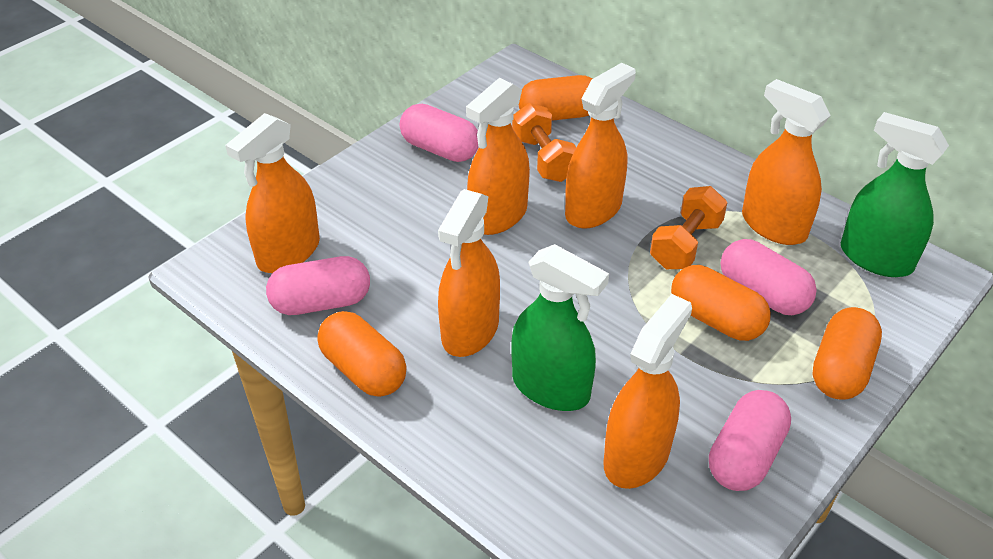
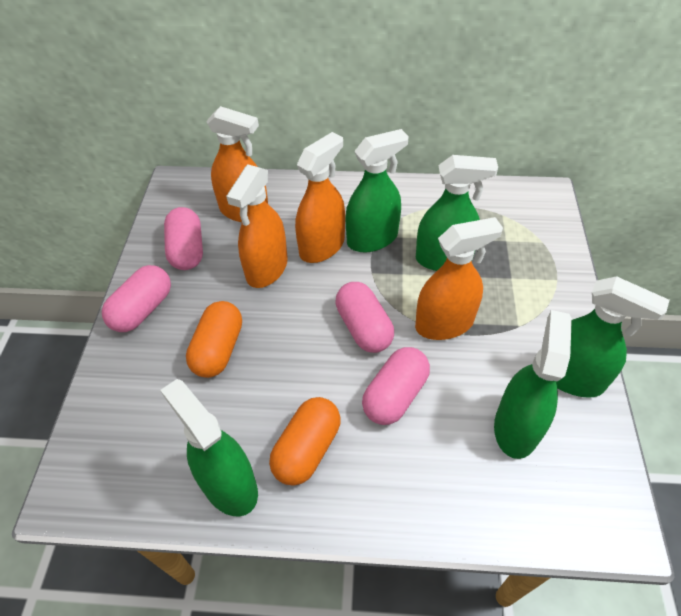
green spray bottle: [511,244,609,411] [841,112,949,277] = 2 -> [160,379,258,517] [346,129,409,252] [416,155,498,271] [494,310,572,459] [556,276,670,398] = 5
orange capsule: [317,311,407,397] [519,75,593,121] [671,265,771,341] [812,307,882,399] = 4 -> [186,301,242,378] [269,397,341,486] = 2
orange dumbbell: [512,103,576,182] [650,186,728,269] = 2 -> none = 0
orange spray bottle: [225,113,320,273] [438,189,500,357] [466,78,530,235] [565,63,636,228] [603,294,692,489] [742,79,831,245] = 6 -> [206,106,268,222] [226,165,288,288] [295,132,345,263] [415,217,503,340] = 4

